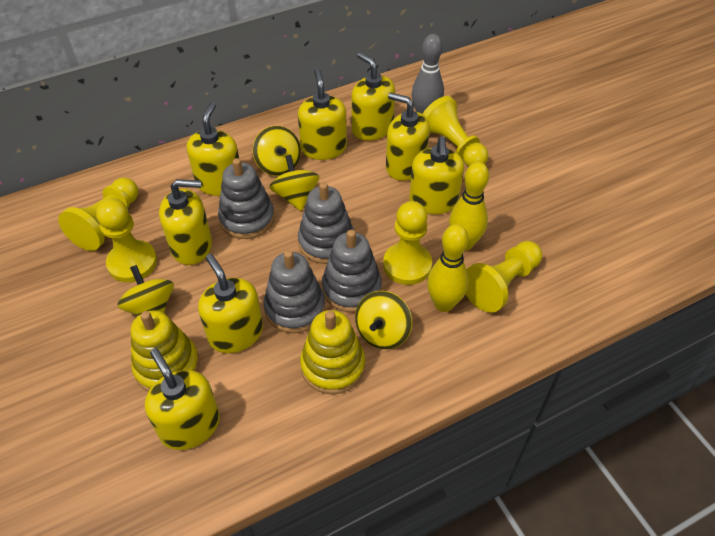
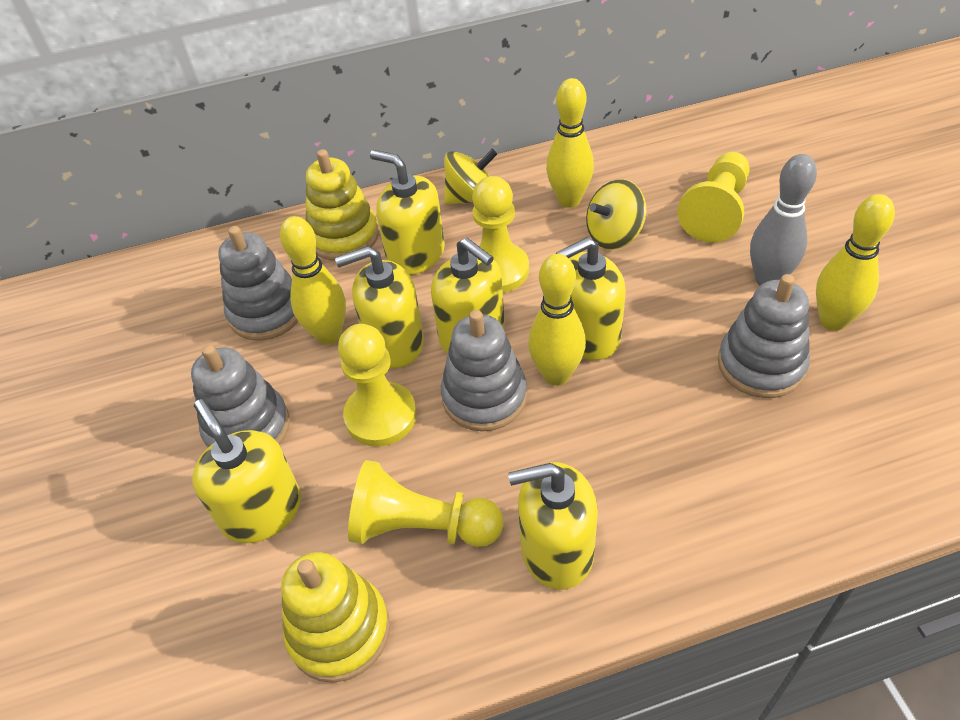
yellow bowling pin: [427,224,469,312] [449,162,489,251] = 2 -> [280,216,346,345] [528,254,586,386] [546,78,594,208] [816,194,895,331] = 4
yellow pawn: [58,178,138,251] [96,199,157,282] [383,201,432,285] [423,96,488,167] [465,241,542,313] = 5 -> [338,324,417,447] [348,460,503,547] [472,176,529,293] [677,152,749,243] = 4
yellow soap dispenser: [145,348,220,450] [159,179,212,265] [187,102,239,196] [198,254,263,353] [298,69,347,160] [351,52,395,141] [386,92,430,181] [409,136,464,214] = 8 -> [192,399,301,543] [335,246,424,368] [370,150,445,275] [431,238,505,353] [508,462,598,590] [556,237,626,360] = 6
yellow spinning top: [117,265,174,316] [253,126,301,176] [269,155,320,211] [355,291,412,349] = 4 -> [444,149,497,204] [586,179,646,250] = 2

